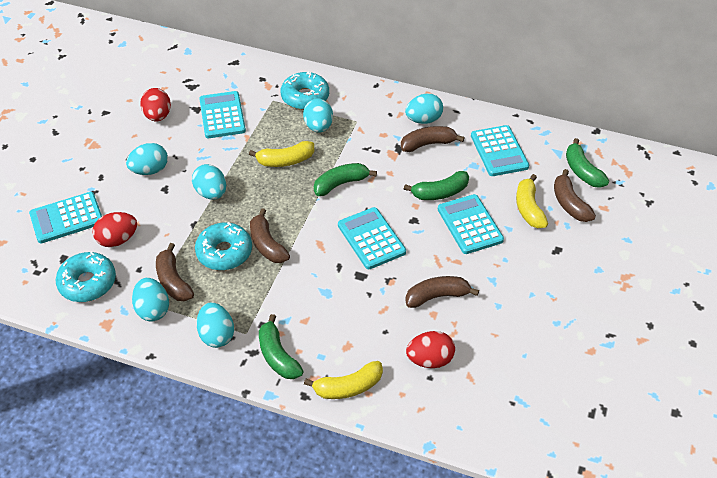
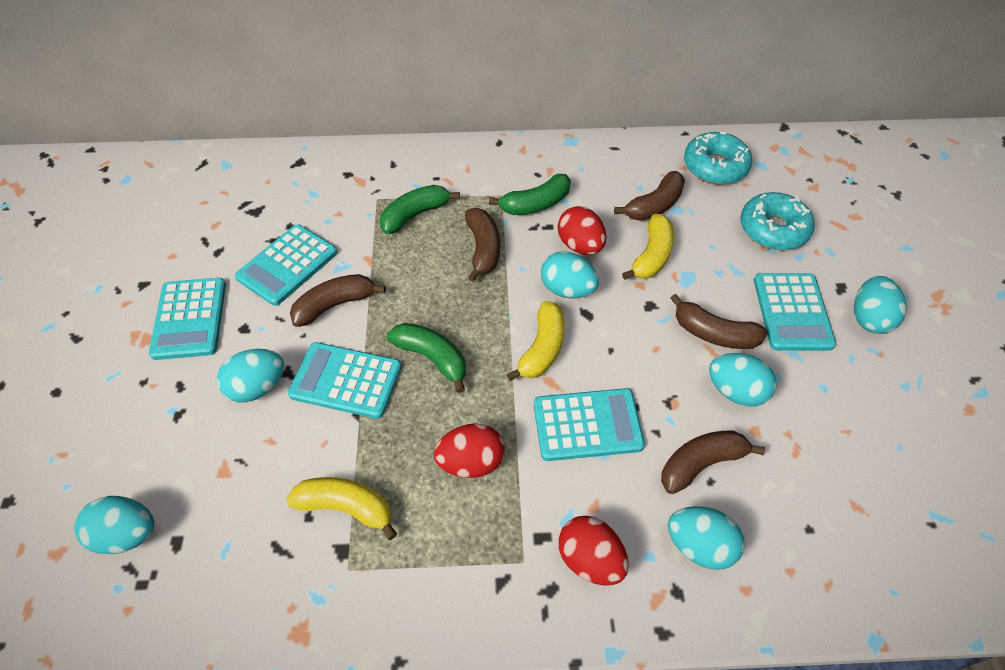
green banana: [259,314,304,379] [314,163,377,196] [404,171,469,200] [566,138,609,188] = 4 -> [380,185,460,234] [387,323,466,393] [489,174,571,215] = 3
turquoise donut: [56,252,116,302] [195,222,252,270] [281,72,329,110] = 3 -> [684,132,752,184] [740,192,815,250] = 2

